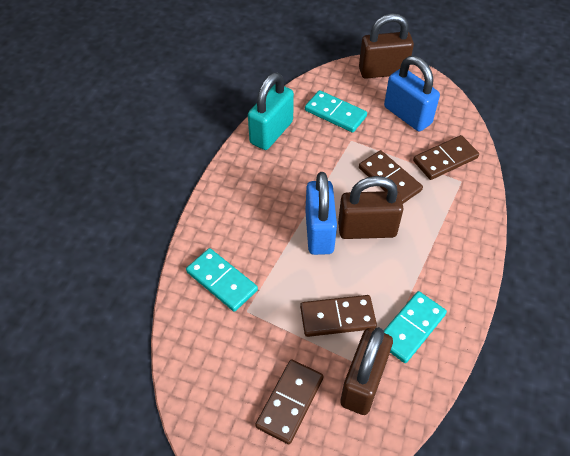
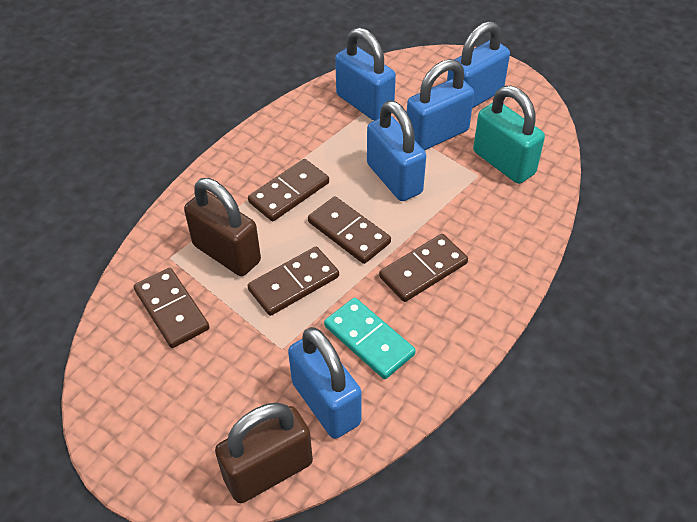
blue padlock: [305,172,337,255] [384,56,440,131] = 2 -> [288,327,362,439] [335,28,396,121] [367,101,426,201] [407,59,474,150] [447,21,510,108] = 5
brown domino: [255,359,324,444] [300,295,377,337] [359,150,423,203] [413,135,479,180] = 4 -> [134,268,209,348] [248,159,329,221] [248,247,339,316] [308,196,391,264] [379,234,468,302] = 5
brown padlock: [338,176,403,239] [340,327,393,415] [359,13,414,79] = 3 -> [184,178,261,276] [215,402,313,503] = 2
turquoise domino: [186,248,258,312] [305,90,367,133] [384,291,447,363] = 3 -> [324,298,416,379] = 1

